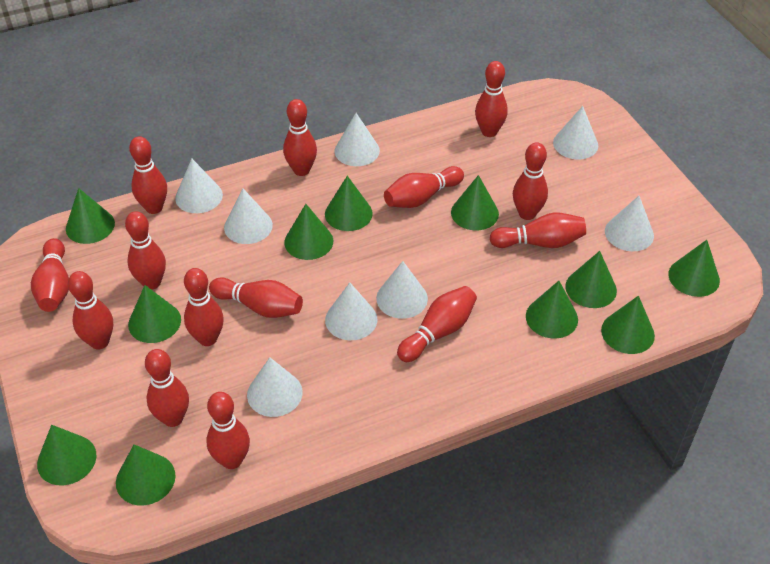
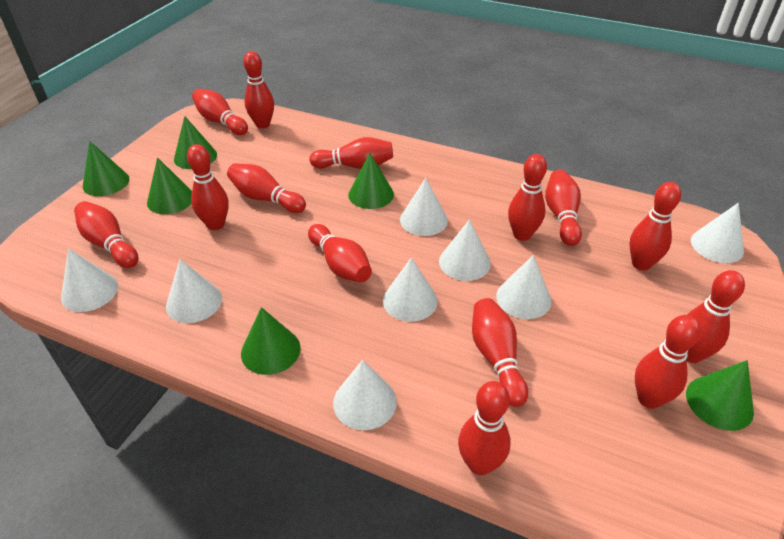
green cone: [37,425,96,485] [66,188,115,244] [116,444,176,505] [128,285,181,343] [284,204,333,260] [325,176,373,231] [451,175,499,231] [526,281,578,338] [565,251,617,308] [601,296,655,354] [668,240,720,297] = 11 -> [83,141,129,196] [147,157,192,214] [174,116,217,169] [241,307,301,375] [348,153,394,209] [686,360,754,431] = 6

